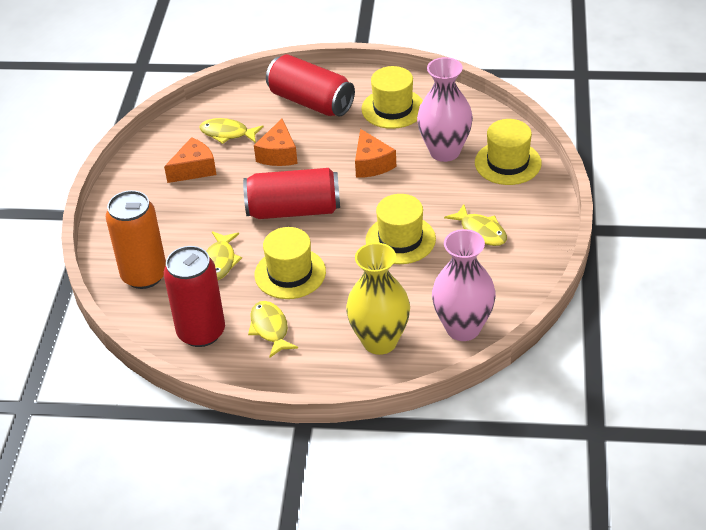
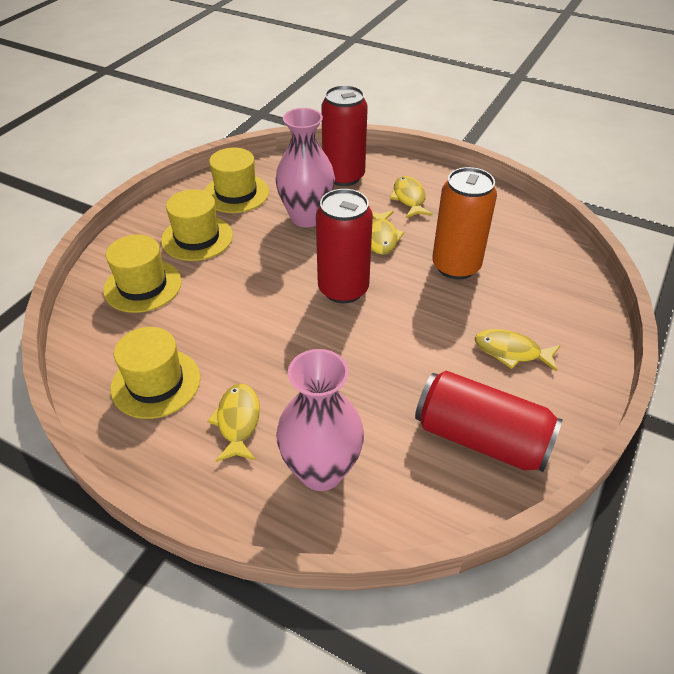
orange cheese: [164,137,217,183] [254,119,298,166] [355,129,396,178] = 3 -> none = 0
yellow vase: [346,243,410,355] = 1 -> none = 0

